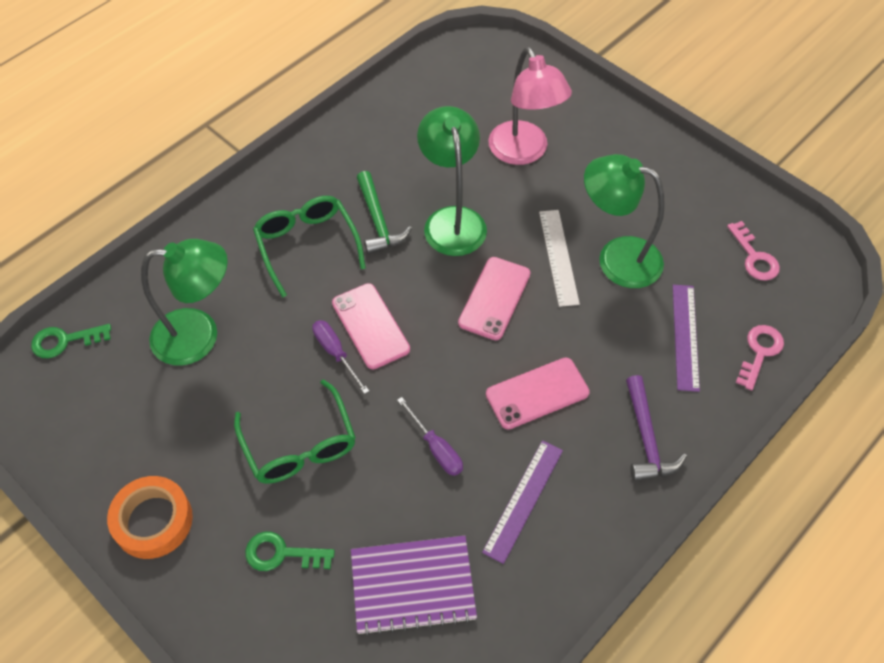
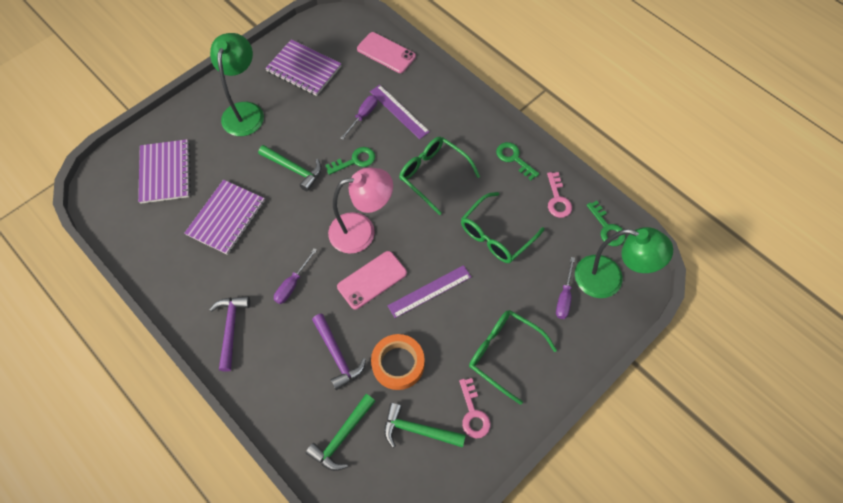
green glasses: [234,379,356,484] [253,196,366,298] = 2 -> [399,137,480,215] [461,192,545,263] [469,310,557,405] = 3
green hammer: [357,171,412,254] = 1 -> [258,145,322,191] [306,394,376,471] [384,403,466,448] = 3
green key: [31,324,111,358] [245,531,335,571] = 2 -> [325,147,375,175] [496,142,539,180] [587,201,626,246] = 3
green lamp: [141,239,228,366] [417,106,487,256] [584,154,665,288] = 3 -> [210,33,264,136] [575,227,673,298] = 2
pink phone: [332,283,410,369] [458,257,531,340] [486,357,590,430] = 3 -> [337,251,407,310] [357,32,416,73] = 2
purple hammer: [626,375,687,481] = 1 -> [209,296,250,372] [312,314,366,390] = 2
purple notebook: [351,535,477,636] = 1 -> [138,139,191,204] [185,180,265,255] [265,39,341,96] = 3
purple screwdriver: [312,320,369,394] [397,397,463,476] = 2 -> [274,248,317,304] [340,95,378,140] [556,257,575,319] = 3
white ruler: [539,210,580,307] = 1 -> none = 0

